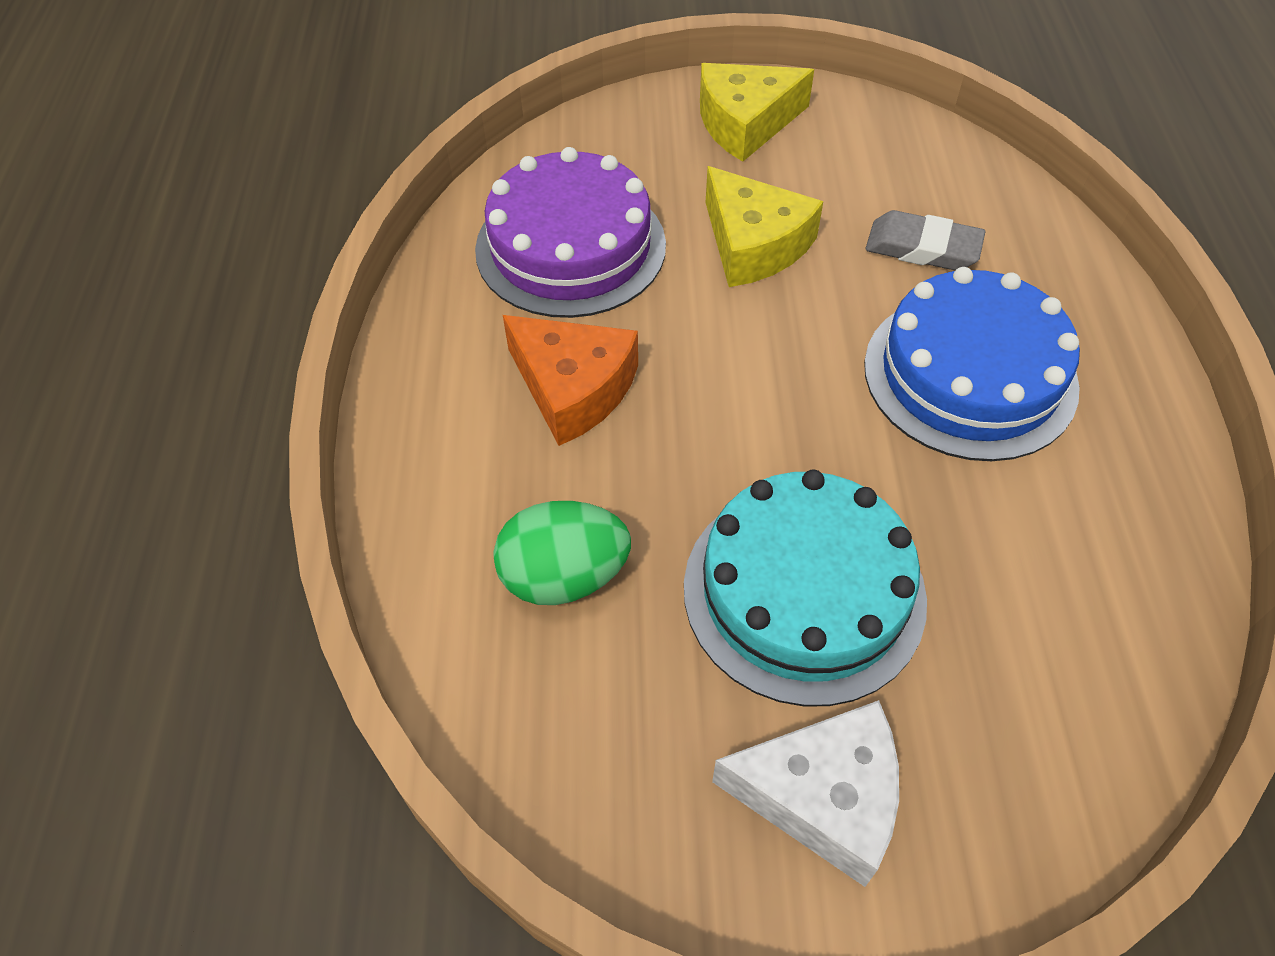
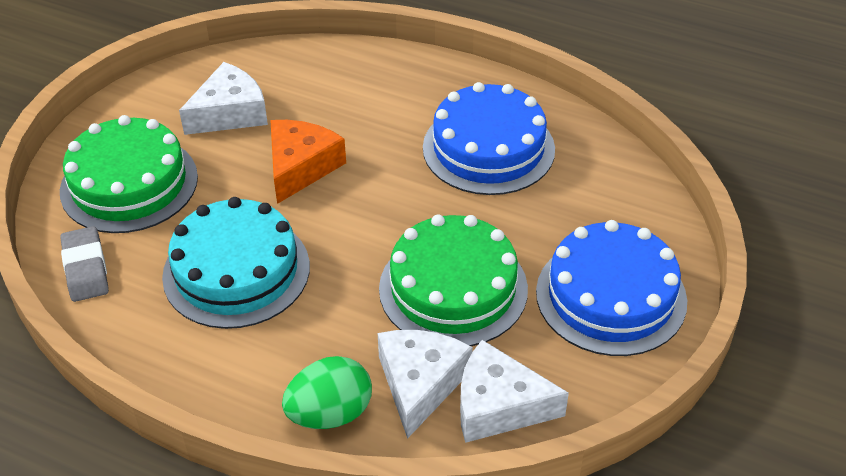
blue cake: [864,267,1080,461] = 1 -> [423,82,555,195] [536,220,687,356] = 2
green cake: none = 0 -> [60,115,198,233] [379,214,528,346] = 2
purple cake: [475,147,666,318] = 1 -> none = 0
white cheese: [712,700,899,887] = 1 -> [179,62,268,135] [377,330,473,439] [460,340,569,443] = 3
yellow cheese: [700,63,814,162] [706,166,823,287] = 2 -> none = 0

